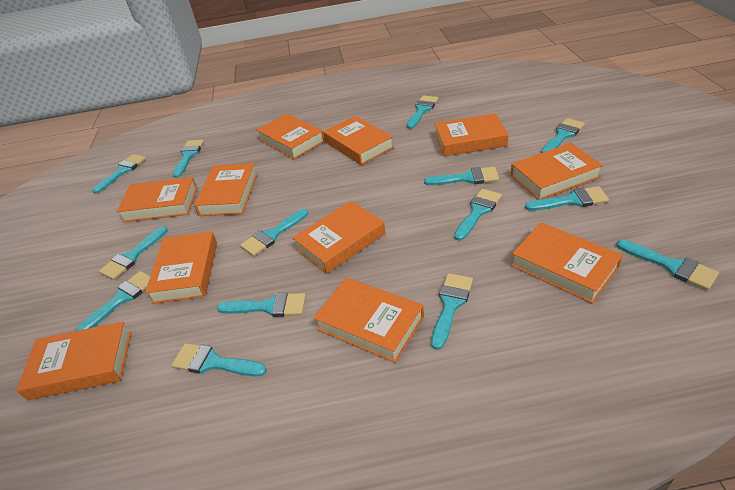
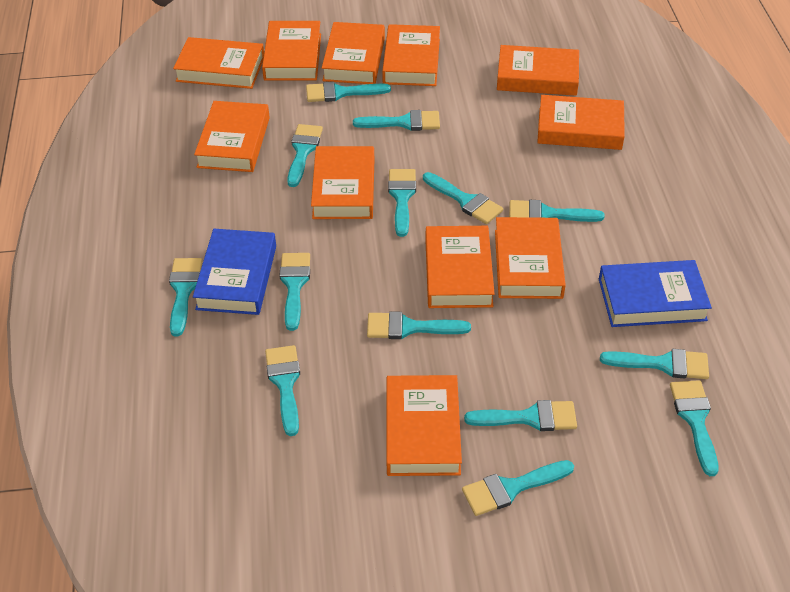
blue book: none = 0 -> [193,229,276,315] [599,260,712,327] = 2

